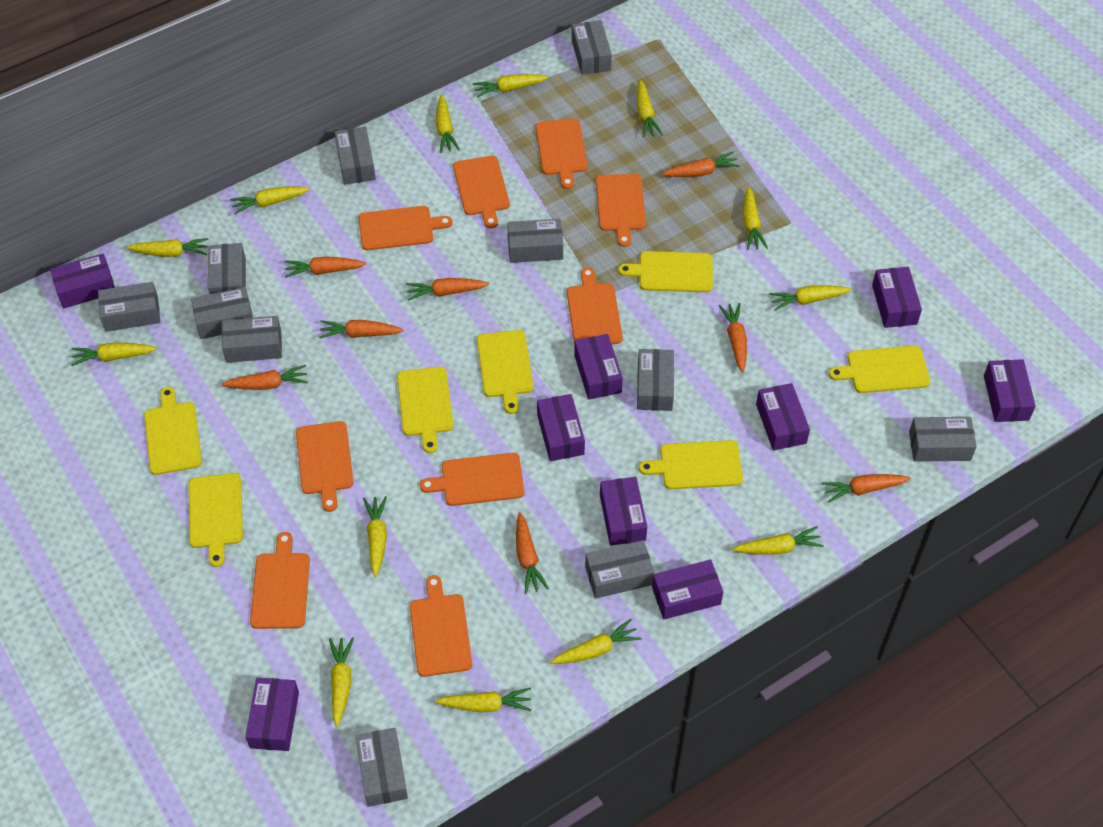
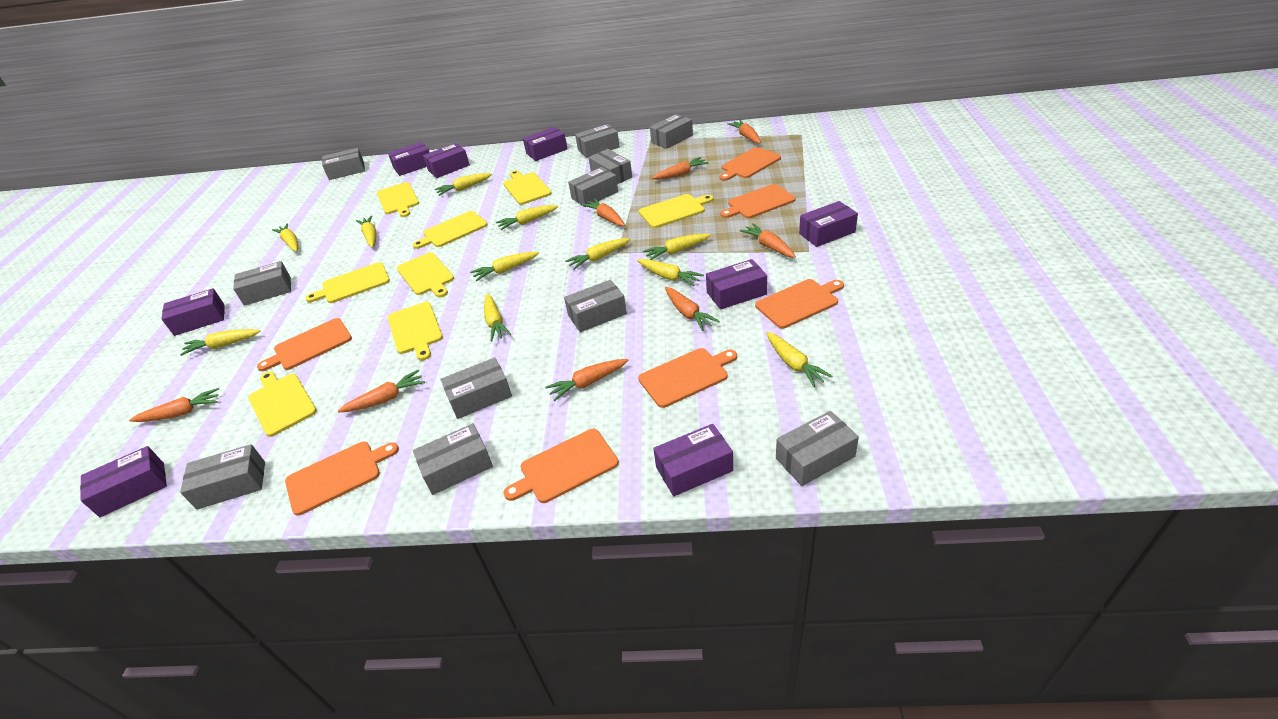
orange cutting board: [250,532,310,629] [296,421,354,512] [359,206,453,250] [410,575,472,677] [420,453,524,506] [453,155,510,229] [535,119,588,189] [567,267,623,344] [596,174,646,247] = 9 -> [257,318,352,371] [285,441,399,516] [503,429,619,503] [638,348,737,408] [720,147,781,181] [721,184,796,218] [755,279,844,328] = 7
purple box: [50,254,115,308] [245,678,299,751] [537,394,585,461] [574,334,623,400] [600,477,647,546] [652,560,723,619] [756,383,810,451] [872,267,922,328] [984,359,1036,422] = 9 -> [80,446,167,517] [161,288,225,336] [388,142,430,176] [423,143,470,178] [523,127,568,161] [653,424,733,496] [706,259,767,310] [799,201,858,247] = 8
yellow carrot: [71,342,157,366] [127,238,209,257] [230,187,310,215] [329,637,354,727] [363,496,387,577] [435,688,531,712] [436,95,460,153] [473,74,548,98] [550,619,642,664] [637,80,663,138] [732,526,824,555] [743,187,768,250] [769,285,851,311] = 13 -> [180,329,261,356] [272,223,298,251] [356,215,376,248] [434,173,492,196] [470,252,539,281] [484,293,511,341] [496,205,558,230] [565,238,630,270] [637,259,704,286] [643,234,711,260] [766,332,833,387] = 11
yellow cutting board: [144,387,202,475] [189,473,243,567] [397,367,453,453] [477,330,534,414] [618,251,713,292] [639,440,743,489] [829,346,930,393] = 7 -> [248,371,317,437] [305,262,390,303] [377,182,419,217] [388,302,443,360] [397,252,454,297] [413,211,488,249] [503,170,552,205] [639,194,713,228] = 8

